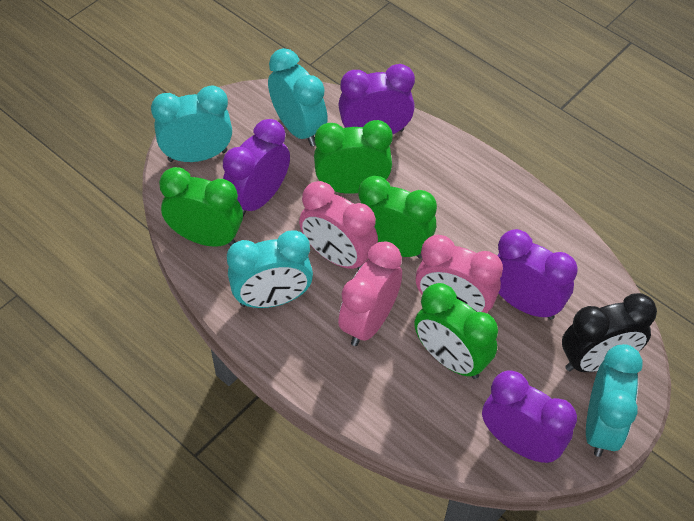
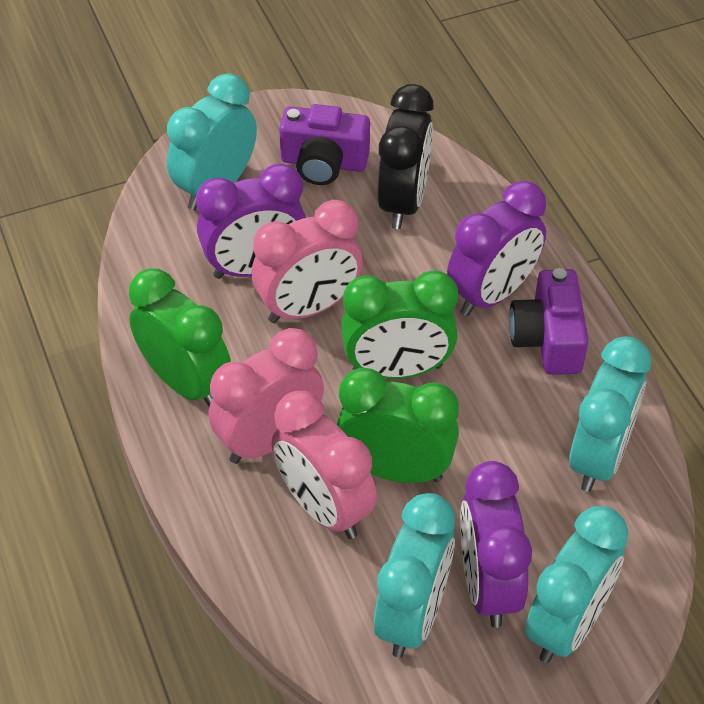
green clock: [159,167,243,247] [314,120,393,194] [358,176,437,258] [414,283,498,379] = 4 -> [129,269,231,407] [337,368,459,483] [341,271,458,379] = 3
purple camera: none = 0 -> [279,104,370,185] [509,268,589,375] = 2
purple clock: [223,119,290,217] [338,64,415,134] [482,370,577,463] [497,229,578,320] = 4 -> [196,163,306,279] [447,181,546,316] [460,461,532,628] = 3

